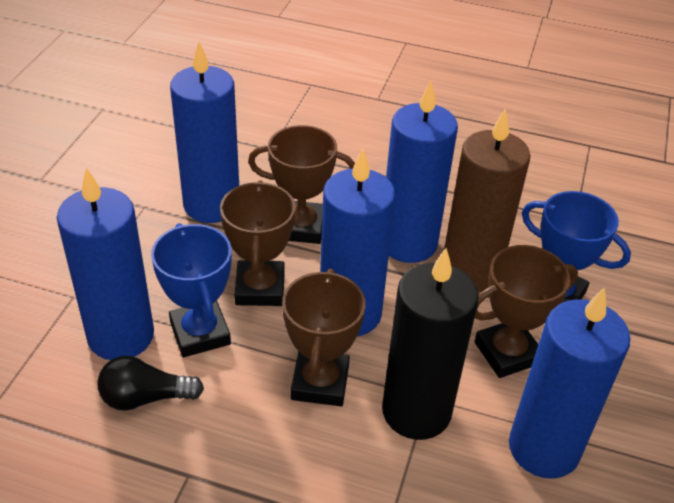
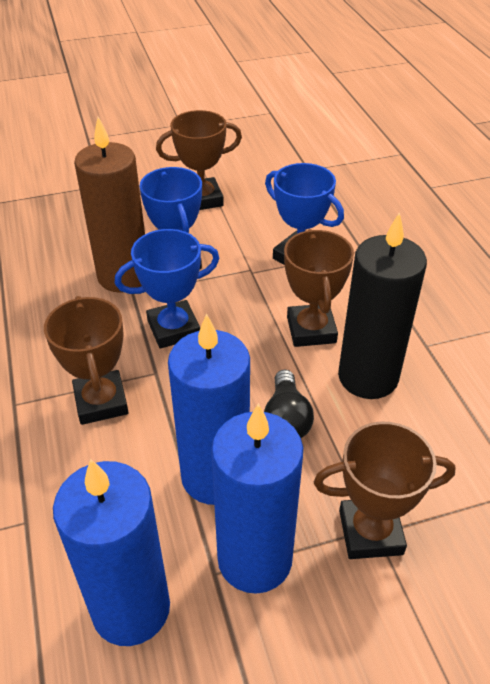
blue candle: [57,168,154,360] [170,42,239,223] [320,148,396,336] [386,81,458,263] [509,287,630,479] = 5 -> [53,459,170,646] [168,314,250,505] [211,403,303,594] = 3
blue trophy: [151,223,232,357] [522,191,631,303] = 2 -> [115,229,220,349] [139,167,202,269] [265,163,344,265] = 3

